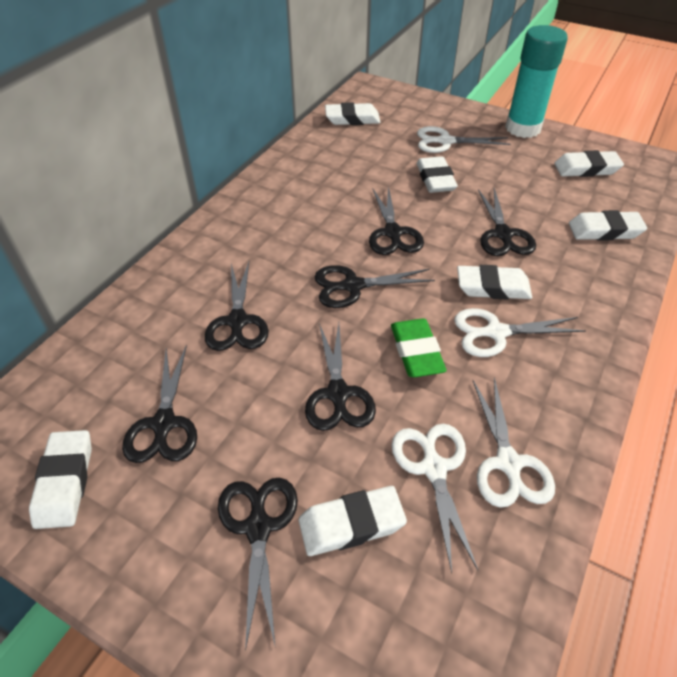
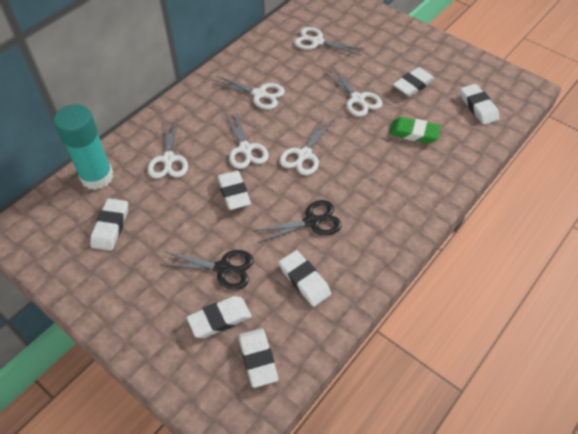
black scissors: [122,345,197,463] [205,262,269,351] [218,478,298,651] [305,323,376,431] [314,265,435,308] [369,186,424,255] [478,188,536,256] = 7 -> [160,250,254,290] [254,200,342,243] = 2
white scissors: [392,424,478,573] [417,126,511,153] [454,308,586,357] [472,378,555,508] = 4 -> [148,119,188,179] [213,76,285,109] [225,110,269,169] [279,117,334,175] [294,27,364,56] [324,67,382,117] = 6

